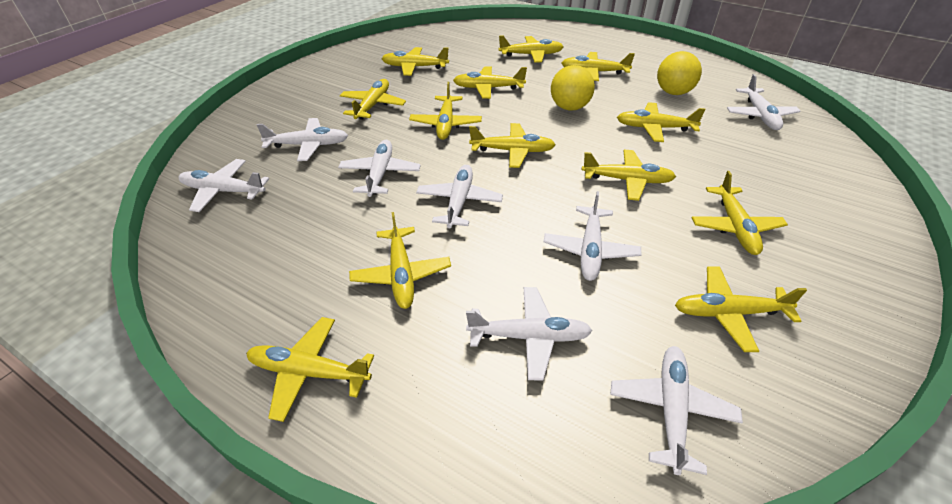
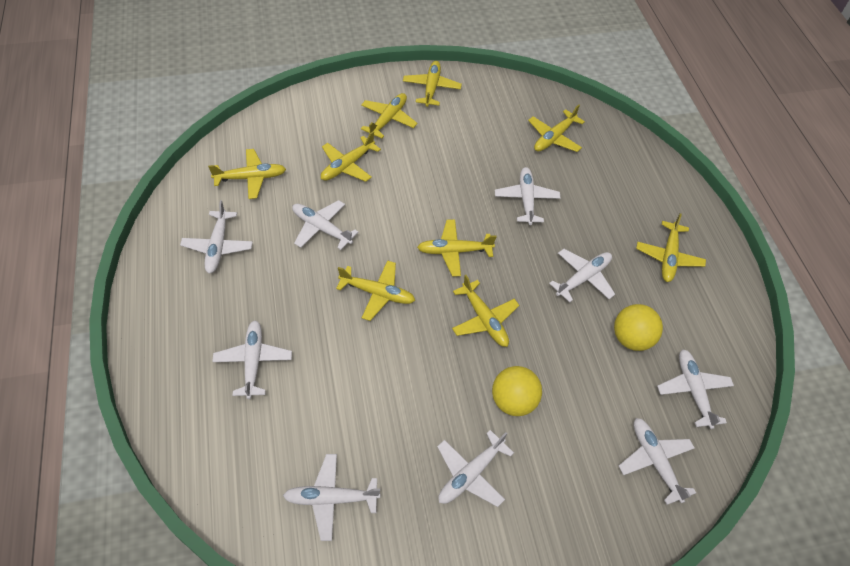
white plane: [179,159,269,212] [257,118,348,161] [338,140,421,197] [416,165,503,228] [466,287,593,381] [544,191,641,281] [610,346,743,475] [727,74,801,130] = 8 -> [180,200,253,273] [212,320,292,399] [283,454,380,541] [292,200,358,250] [437,430,514,507] [495,167,561,225] [549,249,615,303] [619,418,696,505] [657,349,734,429] = 9
yellow plane: [246,317,374,422] [340,79,406,120] [349,212,451,309] [381,47,449,76] [409,82,482,140] [453,66,527,99] [469,123,556,168] [498,36,564,63] [562,52,635,81] [582,150,676,201] [617,102,706,142] [675,266,807,352] [692,171,788,255] = 13 -> [208,149,286,199] [321,131,381,182] [336,260,415,321] [361,93,417,139] [403,61,462,107] [417,219,497,277] [452,275,519,347] [528,104,585,152] [636,213,706,282] = 9

